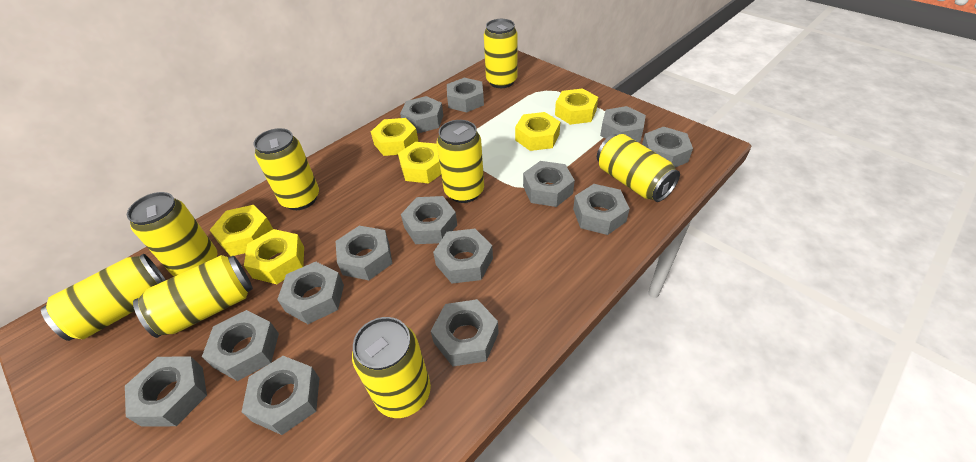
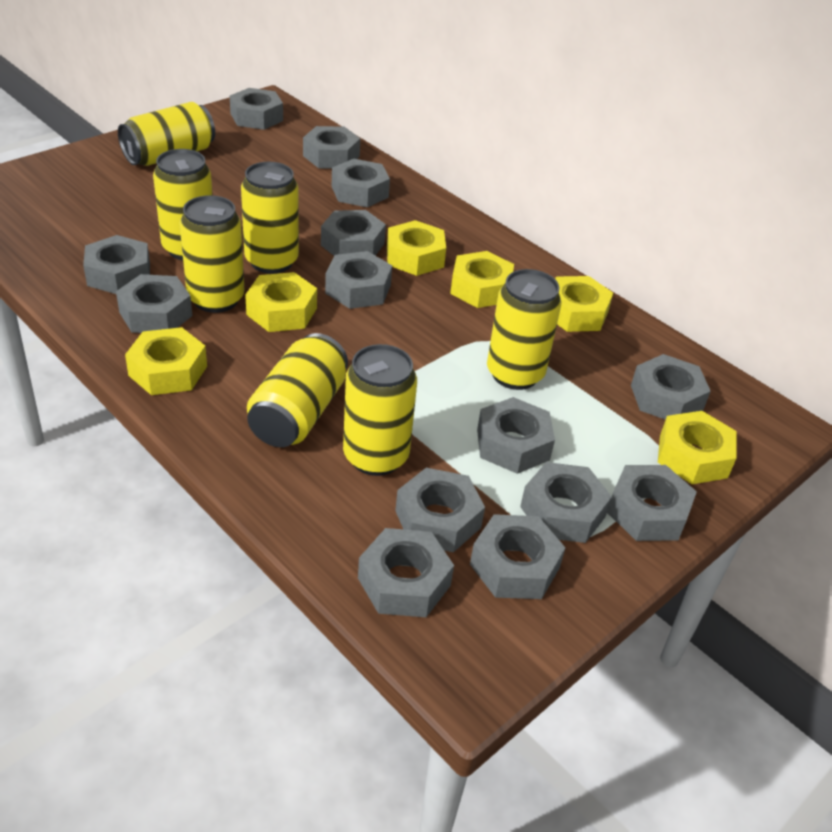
yellow can: [41,254,166,341] [127,192,217,276] [133,255,253,338] [254,128,319,210] [352,317,431,418] [436,120,484,203] [484,19,517,88] [597,134,680,202] = 8 -> [118,102,215,166] [153,149,213,260] [179,195,244,313] [241,162,299,274] [247,333,348,447] [343,344,417,476] [487,269,561,390] = 7

